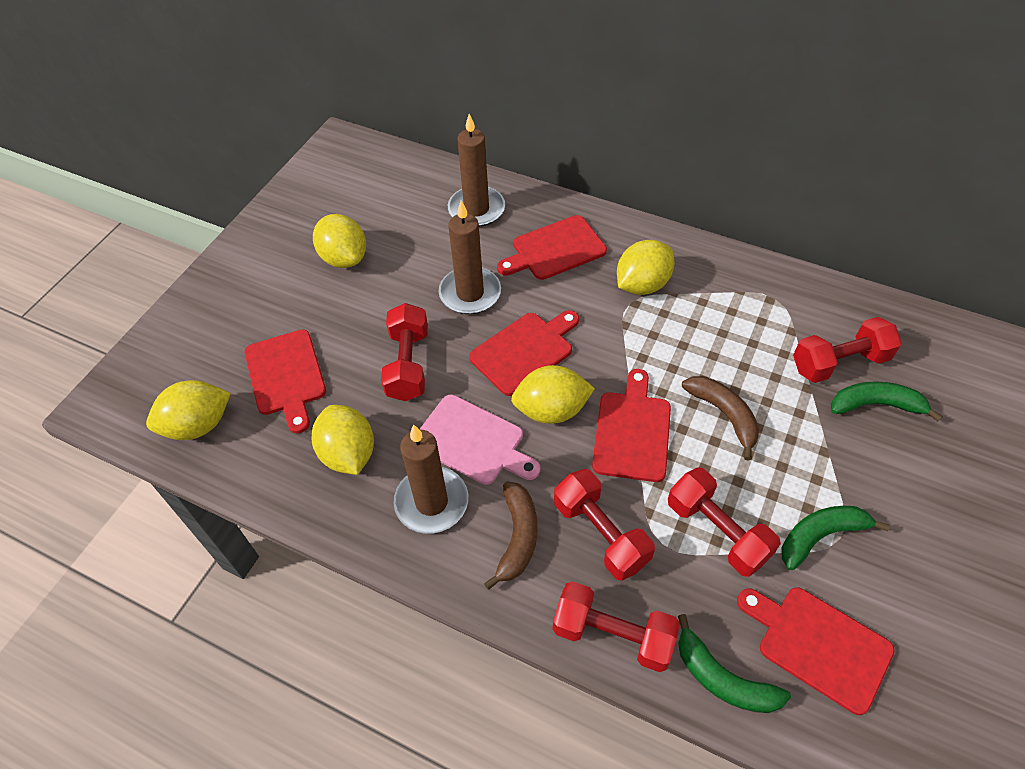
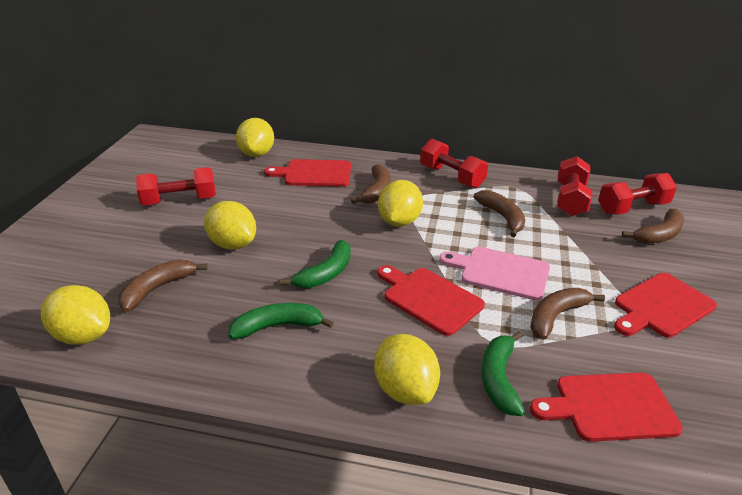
brown banana: [484,481,537,590] [682,376,759,461] = 2 -> [118,259,207,312] [351,164,391,204] [474,190,525,237] [530,288,605,340] [622,209,684,244] = 5
brown candle: [393,425,468,534] [439,200,501,314] [448,114,505,227] = 3 -> none = 0
red cutting board: [245,329,326,434] [469,310,579,396] [497,215,607,280] [592,369,671,482] [737,587,895,715] = 5 -> [264,159,351,187] [377,265,485,336] [530,373,683,442] [614,273,717,338] = 4
red dumbbell: [381,303,428,401] [553,581,680,672] [554,469,655,581] [668,468,781,577] [793,317,902,383] = 5 -> [136,167,216,206] [420,139,488,188] [557,156,593,216] [598,173,677,214] = 4

